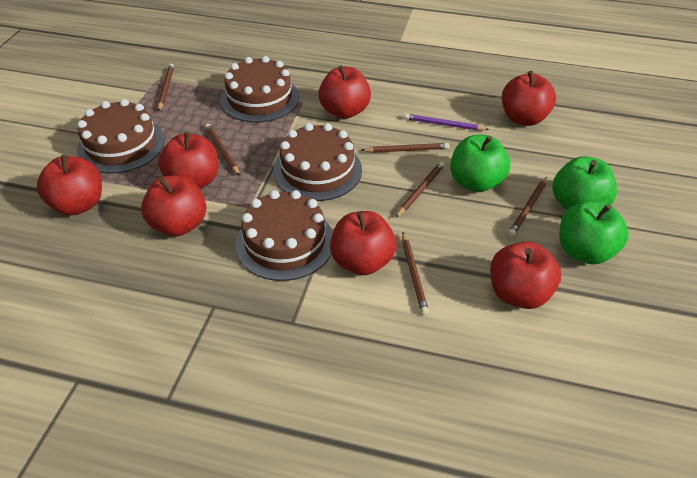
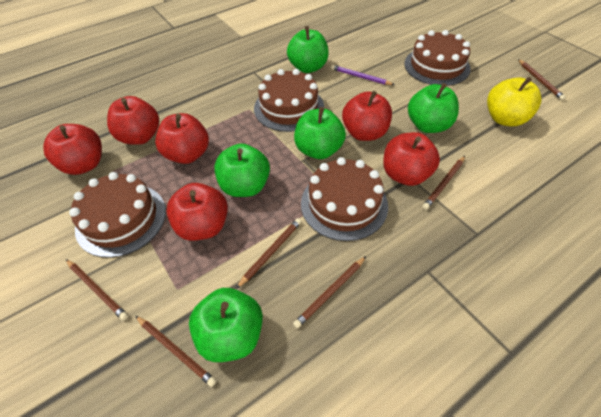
green apple: [450,135,510,192] [553,156,617,210] [559,201,628,264] = 3 -> [189,288,263,362] [214,144,270,197] [287,26,329,73] [294,107,346,159] [408,83,459,133] = 5
red apple: [37,155,102,215] [141,175,206,236] [158,132,218,189] [318,65,371,119] [330,211,397,275] [490,241,561,309] [502,71,556,126] = 7 -> [43,124,102,175] [107,96,159,145] [155,113,209,164] [166,183,228,241] [342,91,392,141] [383,132,440,186] = 6
yellow apple: none = 0 -> [487,77,541,127] = 1

